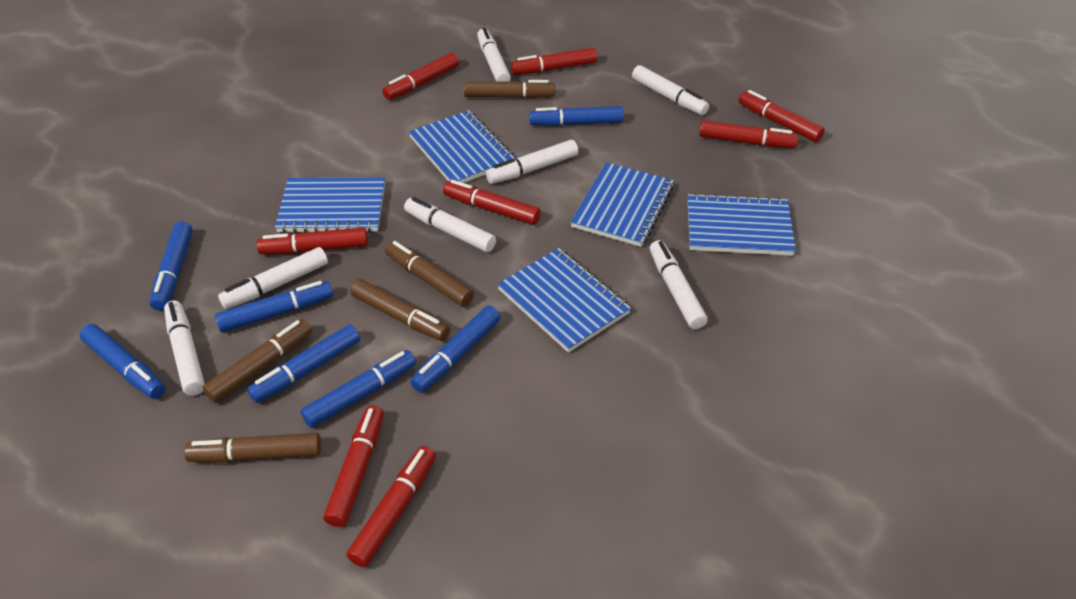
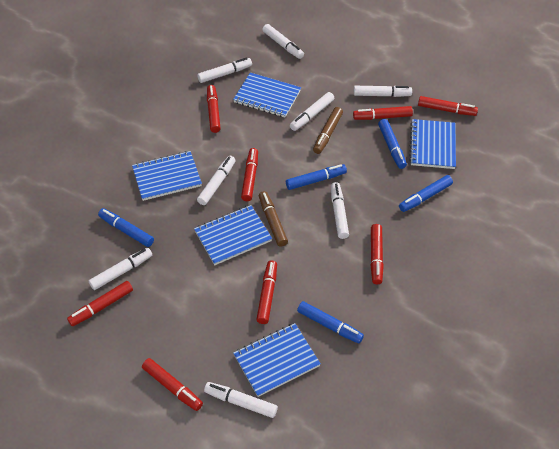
blue marker: [79,324,165,399] [149,222,193,310] [215,281,333,333] [247,324,360,403] [300,350,416,428] [410,305,500,392] [529,106,624,126] = 7 -> [98,208,154,247] [286,164,347,190] [297,301,364,343] [378,119,407,169] [399,175,453,212] = 5
brown marker: [184,433,321,462] [202,319,312,403] [350,279,450,341] [385,241,474,307] [464,80,555,98] = 5 -> [259,191,288,247] [313,107,343,154] = 2
white marker: [164,300,205,396] [218,247,328,309] [404,197,496,252] [477,28,511,82] [486,140,578,184] [632,65,709,115] [650,240,708,329] = 7 -> [89,248,152,290] [197,57,252,83] [197,156,236,205] [204,382,278,418] [262,24,304,59] [290,92,334,131] [331,182,349,239] [354,86,412,97] = 8

